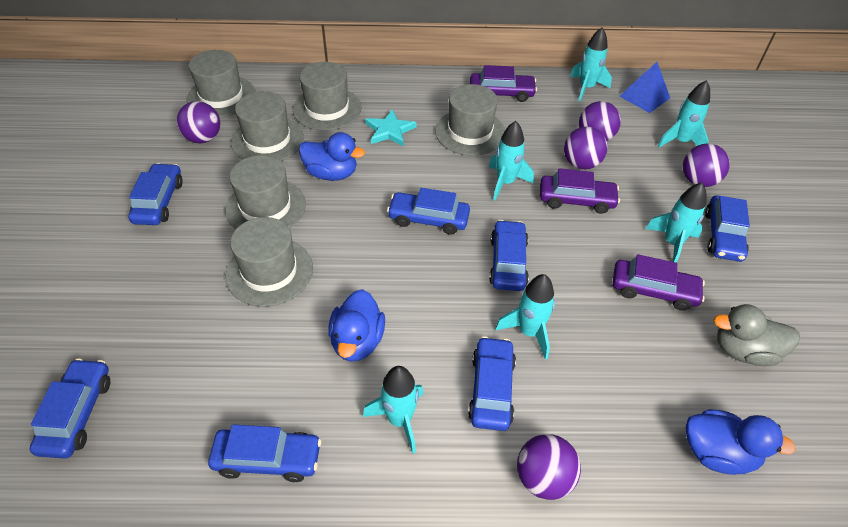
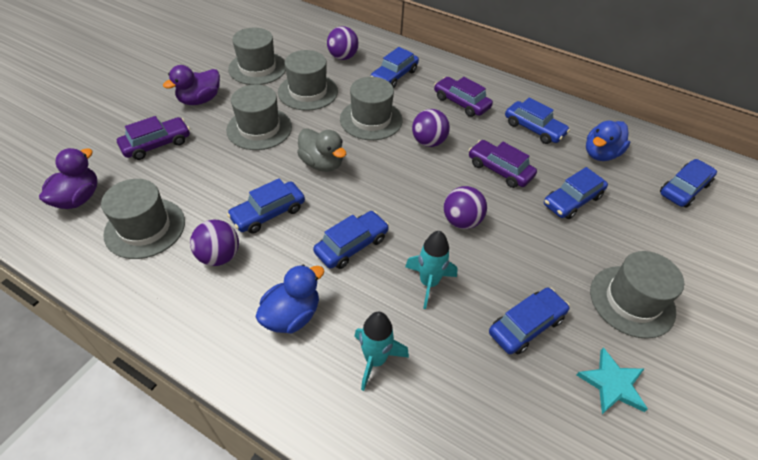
blue duck: [299,132,365,181] [328,289,385,361] [685,409,796,475] = 3 -> [255,265,324,334] [586,121,630,161] = 2
blue pyramid: [619,62,670,113] = 1 -> none = 0
purple ball: [177,101,220,143] [517,434,581,500] [564,127,608,169] [579,101,621,141] [683,144,730,187] = 5 -> [190,220,239,266] [327,26,359,60] [412,109,450,147] [444,186,487,229] = 4
purple duck: none = 0 -> [39,148,98,209] [163,65,220,105] = 2
turquoise rocket: [363,366,424,454] [489,121,534,201] [495,274,555,360] [570,28,612,101] [645,183,706,263] [658,80,710,147] = 6 -> [354,312,409,391] [405,231,458,309] = 2

